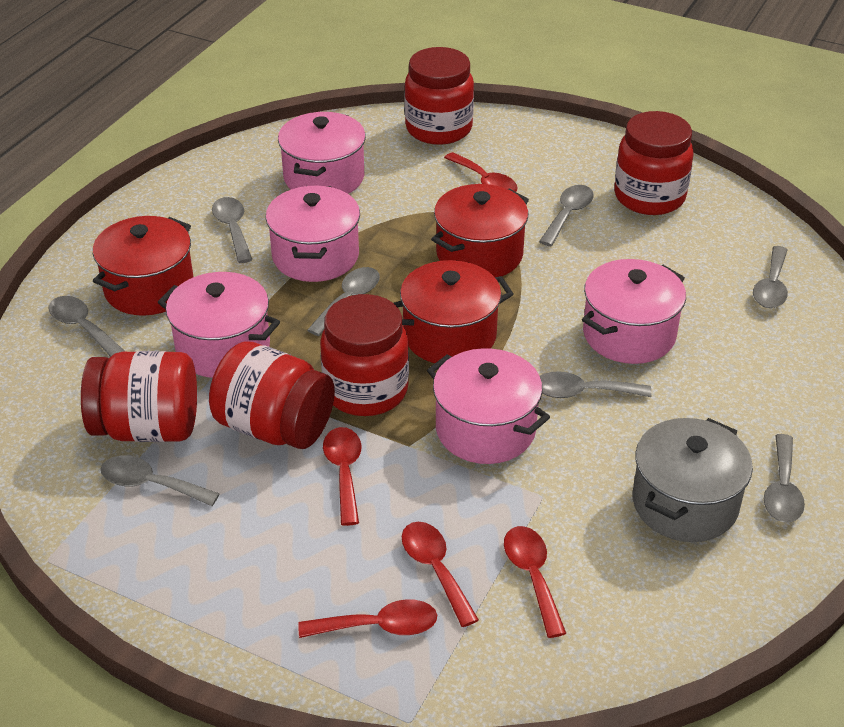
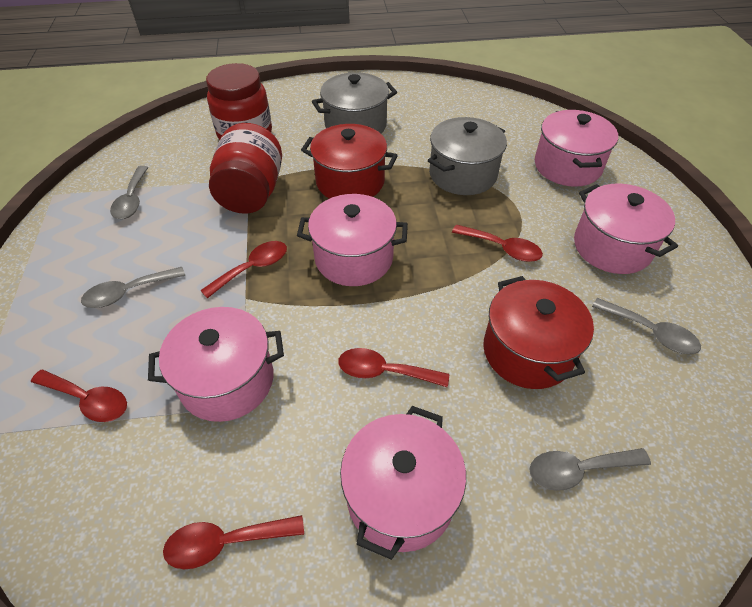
grey pot: [633,418,753,542] = 1 -> [312,72,397,134] [428,117,507,195] = 2
grey spoon: [49,296,126,357] [101,456,220,506] [212,197,253,263] [307,267,380,336] [539,185,594,246] [540,371,652,398] [753,246,788,308] [764,434,805,522] = 8 -> [81,267,185,308] [110,166,149,219] [529,448,651,491] [592,298,701,354] = 4
red jar: [81,351,197,442] [209,342,335,449] [320,294,409,416] [404,47,474,145] [614,111,694,215] = 5 -> [206,63,272,140] [209,123,282,214] = 2
red pot: [93,216,193,316] [394,260,513,363] [431,184,529,277] = 3 -> [301,124,398,199] [483,276,594,389] = 2

